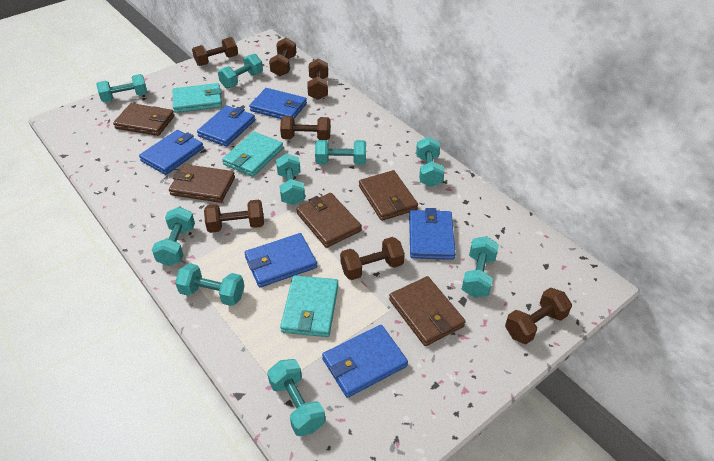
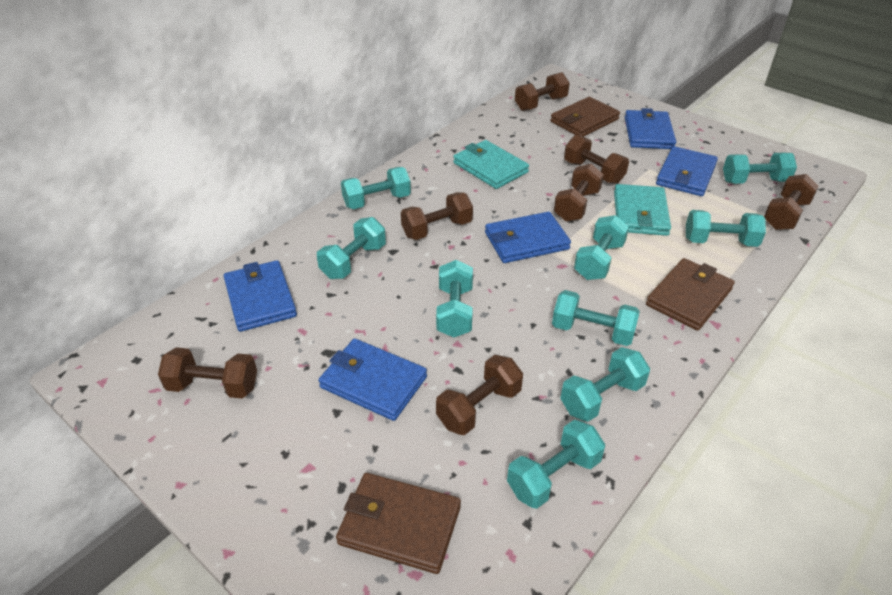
blue wallet: [139,130,204,175] [197,105,255,147] [244,233,317,288] [249,88,307,119] [322,325,408,398] [409,208,456,260] = 6 -> [224,260,297,332] [319,339,427,421] [485,212,571,263] [625,108,676,149] [656,146,718,196] = 5
brown wallet: [113,103,175,136] [169,164,235,203] [296,193,362,248] [359,170,418,221] [389,276,466,346] = 5 -> [336,473,461,574] [550,97,620,137] [646,258,735,331] = 3
turquoise wallet: [173,83,222,113] [222,132,283,177] [280,275,339,337] = 3 -> [453,140,529,189] [614,184,671,236] = 2

